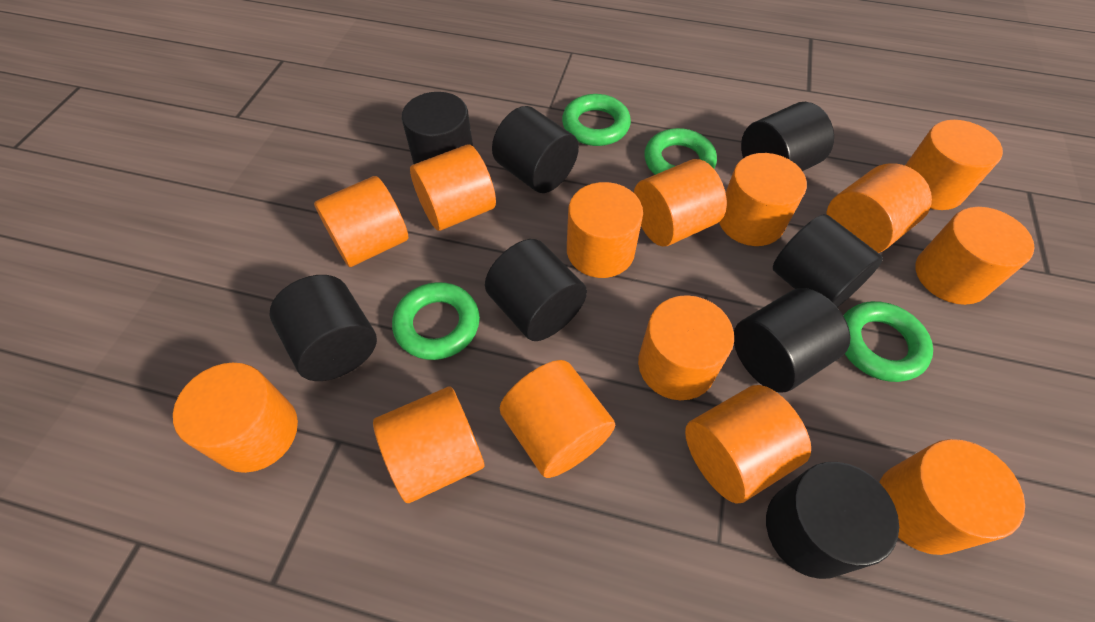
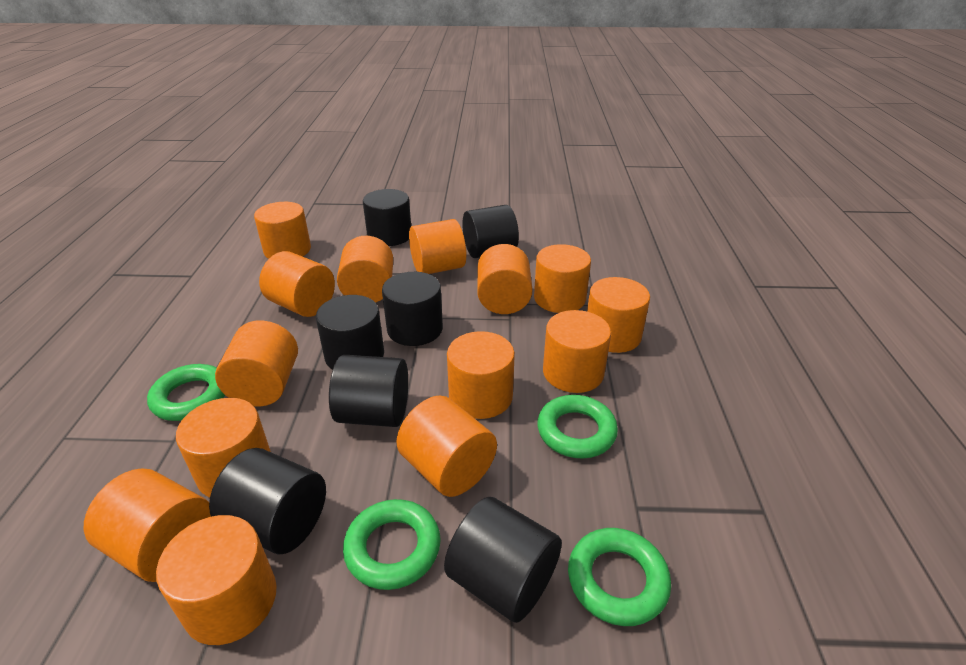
black cylinder: [269,275,377,381] [402,92,473,164] [485,239,587,341] [492,106,579,193] [734,288,850,393] [741,102,834,171] [766,462,899,579] [773,214,883,307] = 8 -> [209,448,326,554] [316,295,384,370] [329,355,408,427] [363,189,411,246] [382,272,443,346] [444,497,562,623] [462,205,519,258] = 7

